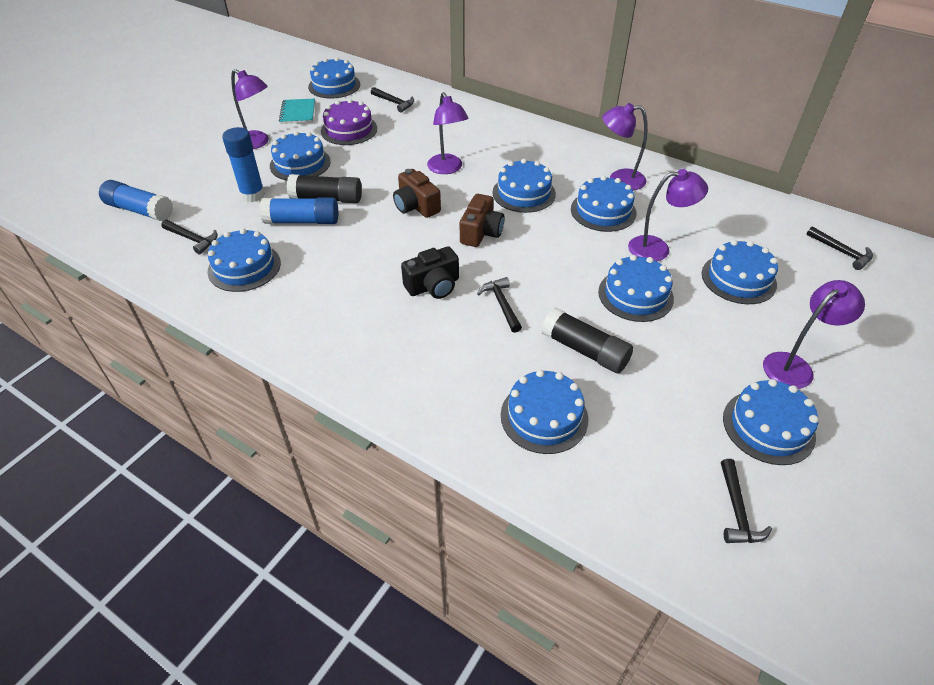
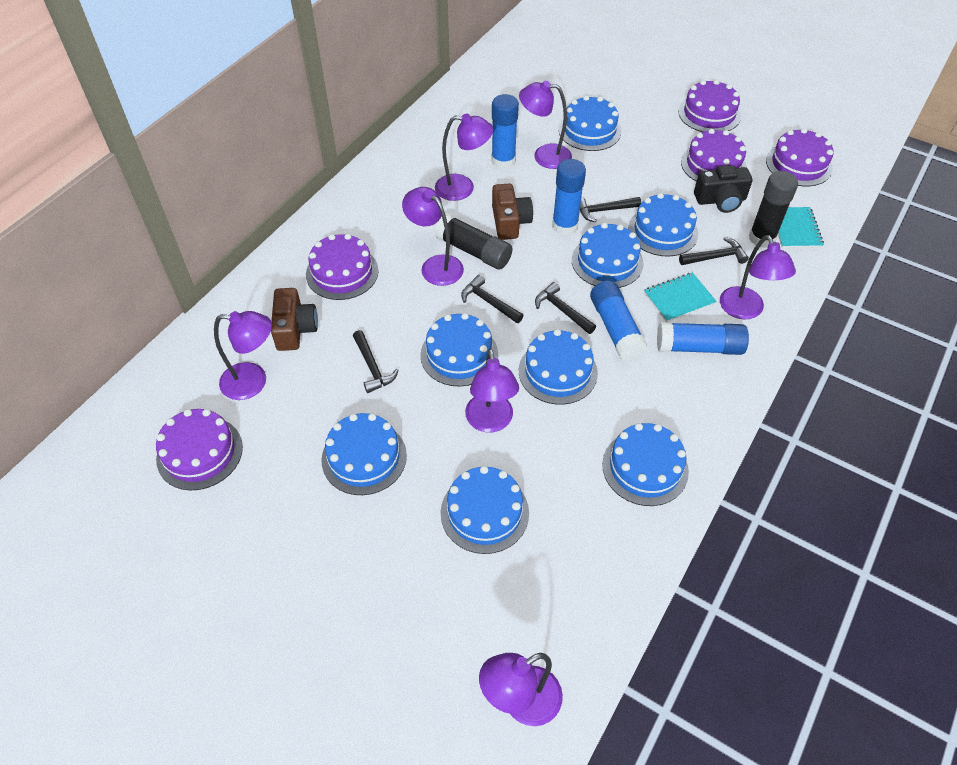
blue cake: [207,228,281,292] [270,131,331,181] [308,57,360,99] [492,159,556,213] [501,370,588,454] [571,176,637,232] [598,255,674,322] [702,240,778,304] [723,379,819,465] = 9 -> [321,413,407,495] [420,313,498,387] [441,466,529,554] [519,329,598,405] [559,96,621,151] [572,223,644,288] [602,423,689,506] [628,193,698,257] = 8
blue glue stick: [99,180,173,221] [222,127,265,202] [260,198,338,224] = 3 -> [491,94,519,169] [552,159,586,236] [590,281,647,361] [657,322,749,355] = 4
purple cake: [321,99,377,145] = 1 -> [156,409,243,491] [306,234,379,300] [678,80,741,132] [681,129,747,182] [766,128,834,186] = 5
purple lamp: [231,69,269,149] [427,92,468,174] [602,103,648,190] [628,169,708,261] [763,280,865,389] = 5 -> [214,311,272,400] [402,187,464,286] [435,113,493,201] [465,349,519,432] [479,653,563,726] [519,81,572,169] [720,235,796,319] = 7
turquoise notebook: [279,98,315,124] = 1 -> [644,272,717,322] [778,207,824,248] = 2

